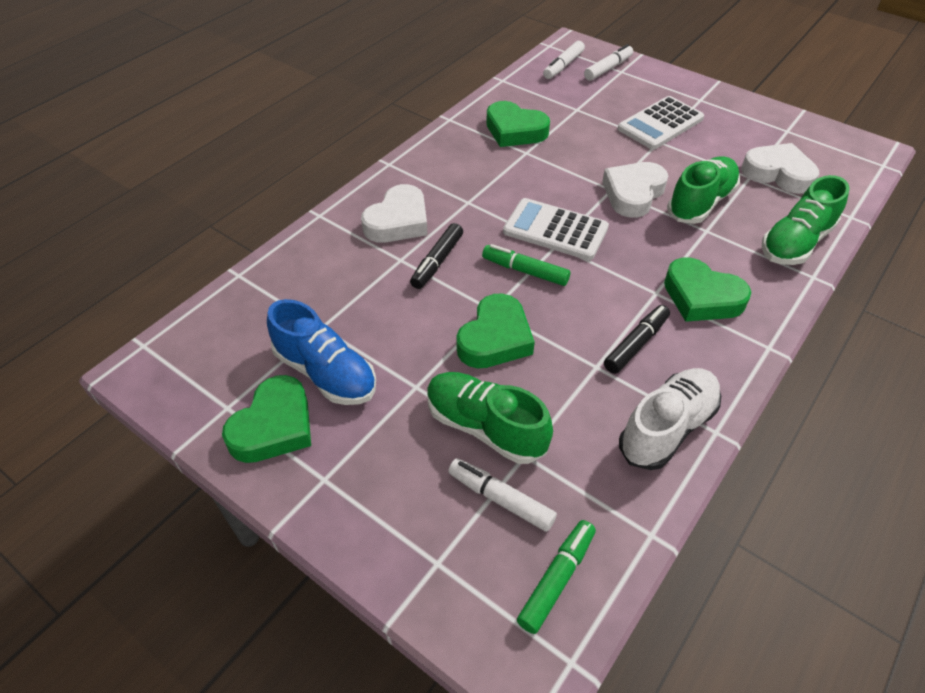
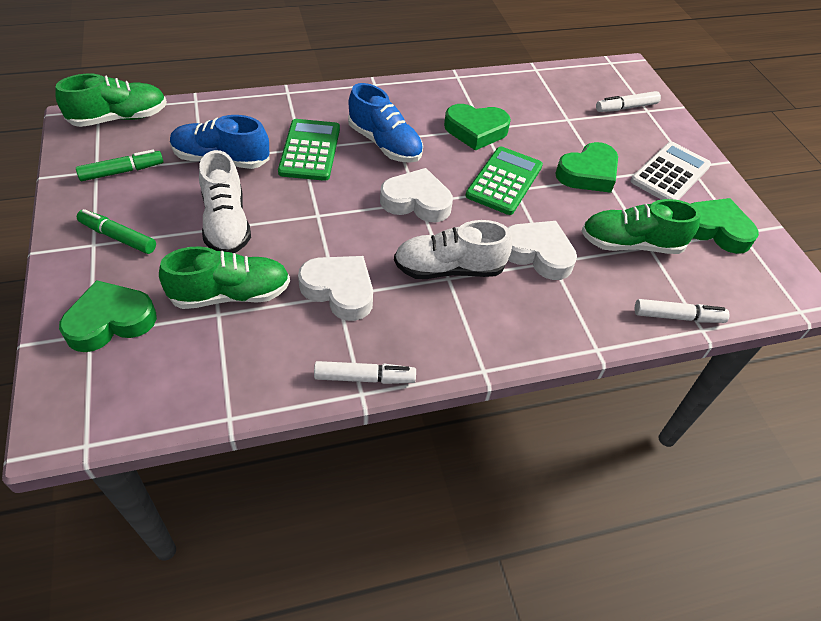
black marker: [410,223,463,289] [604,305,670,374] = 2 -> none = 0
blue shoe: [267,299,376,405] = 1 -> [170,115,270,169] [348,83,423,163] = 2
green calculator: none = 0 -> [278,119,340,181] [465,147,543,215] = 2
white calculator: [503,198,609,260] [618,96,704,149] = 2 -> [630,142,711,200] = 1
white shoe: [619,368,721,470] = 1 -> [199,150,251,253] [394,220,512,279] = 2

